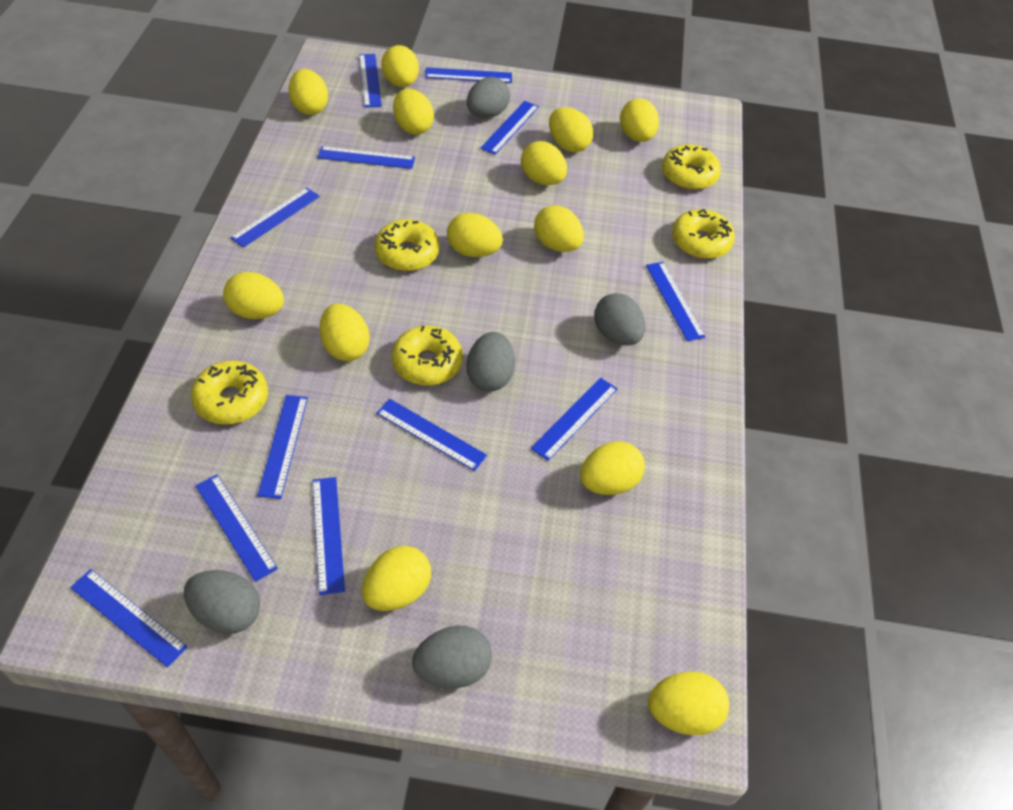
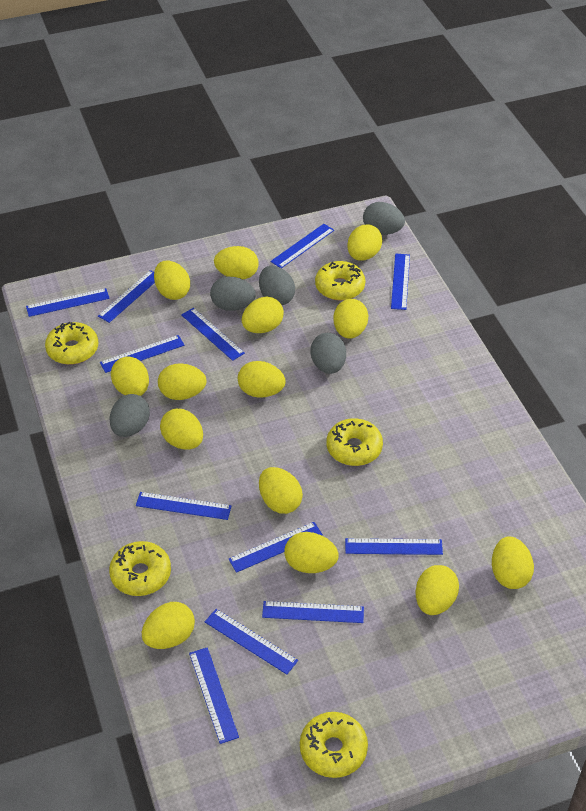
yellow egg: [223,272,284,319] [288,69,328,115] [319,303,370,361] [362,546,431,611] [381,45,419,87] [393,89,434,135] [447,213,503,257] [521,141,567,185] [534,205,584,252] [549,107,594,152] [580,441,645,495] [620,99,659,142] [648,672,729,735] = 13 -> [111,357,149,396] [142,602,195,649] [154,261,190,300] [158,363,206,400] [160,409,203,450] [214,246,259,279] [238,361,286,398] [242,297,284,333] [259,467,303,514] [284,532,339,573] [333,299,368,339] [347,224,382,261] [415,565,459,615] [492,536,534,589] = 14

